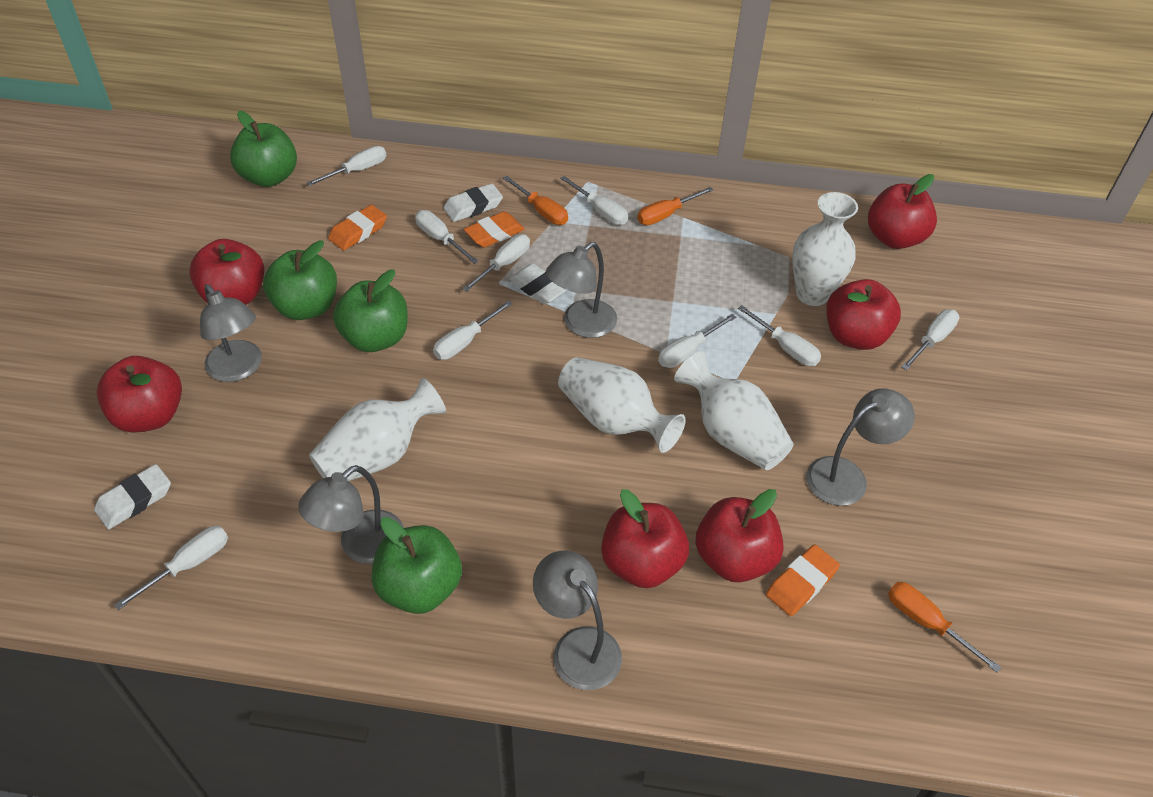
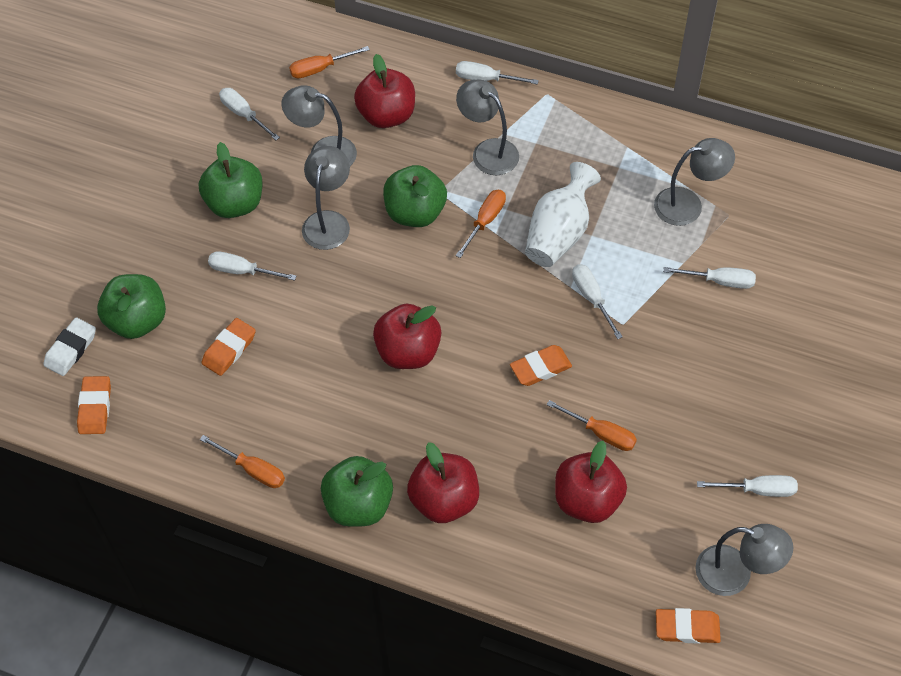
orange eraser: [328,205,387,251] [464,211,525,247] [766,545,840,616] = 3 -> [77,376,111,434] [202,318,256,376] [510,345,572,386] [656,608,721,644] = 4
orange screwdriver: [503,176,568,225] [637,187,713,225] [888,582,1002,673] = 3 -> [200,435,285,488] [289,46,370,78] [456,190,506,258] [547,400,637,451] = 4
red apple: [96,356,182,433] [189,239,265,305] [601,489,689,588] [696,489,784,582] [826,279,901,350] [868,174,937,249] = 6 -> [354,54,415,128] [373,304,441,369] [407,442,479,523] [555,441,627,523] = 4
white eraser: [94,464,171,529] [443,183,503,222] [509,263,567,304] = 3 -> [43,317,96,376] = 1
white screwdriver: [114,526,228,610] [306,146,387,186] [415,210,479,264] [433,300,513,360] [462,234,530,292] [560,176,628,225] [658,314,736,368] [738,305,821,366] [901,309,960,371] = 9 -> [208,251,296,281] [219,88,280,140] [456,61,539,84] [572,264,623,339] [663,267,756,289] [697,475,798,497] = 6
white vase: [309,378,446,481] [558,357,686,453] [674,351,794,470] [792,192,858,306] = 4 -> [525,162,601,267] = 1

